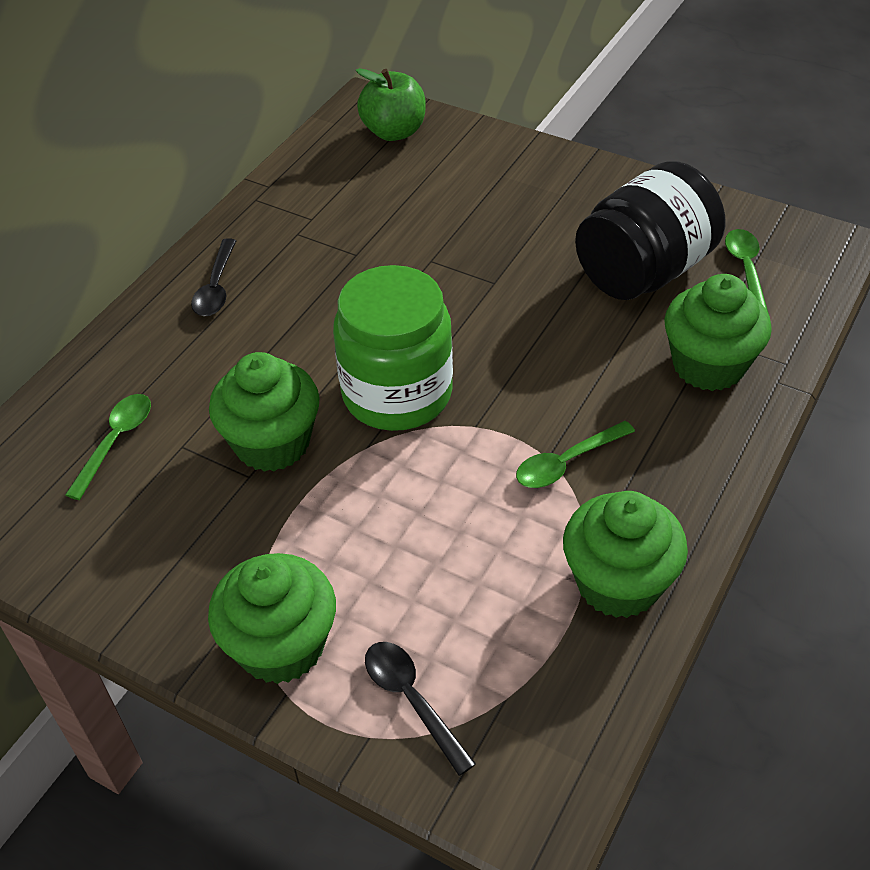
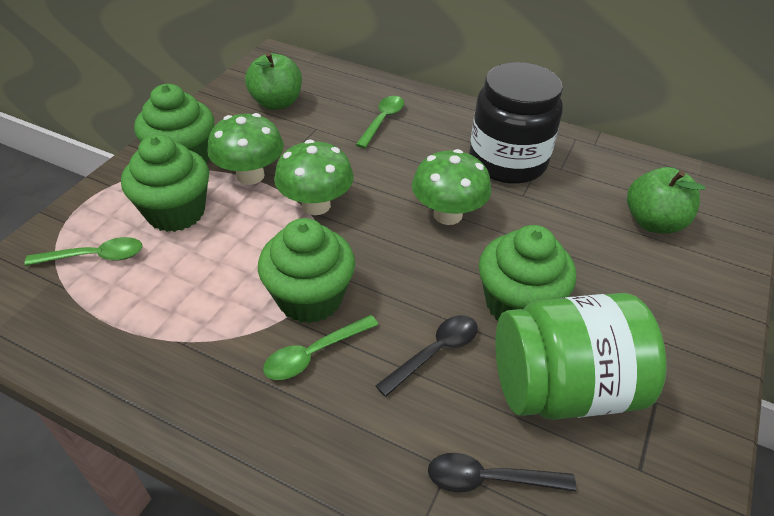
green apple: [356,68,426,141] = 1 -> [245,52,302,110] [627,167,705,233] = 2
green mushroom: none = 0 -> [207,113,284,185] [274,139,354,215] [412,149,491,225] = 3

